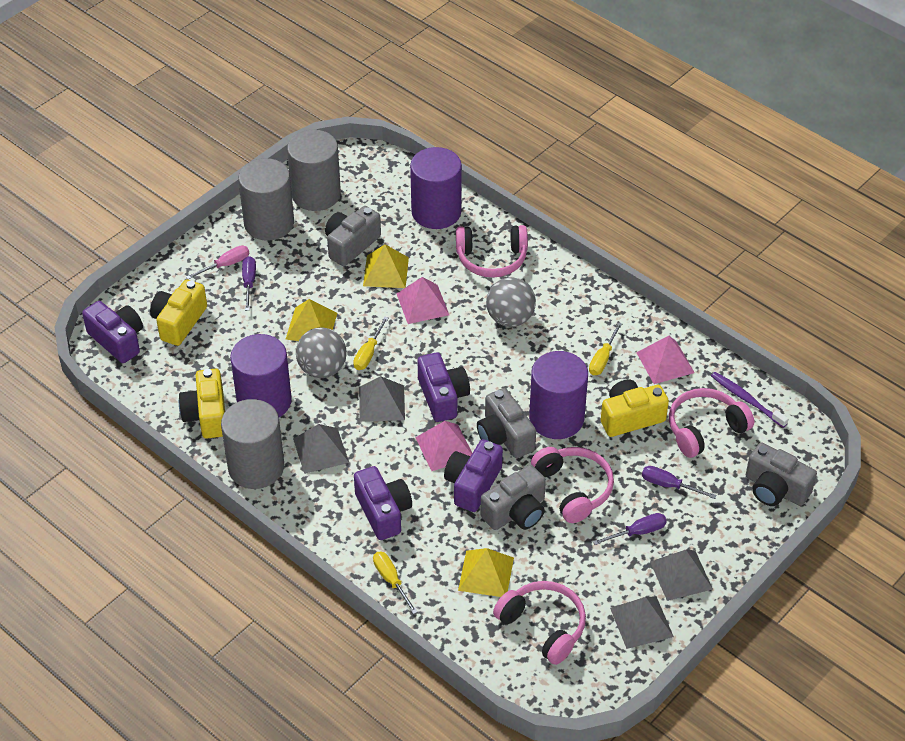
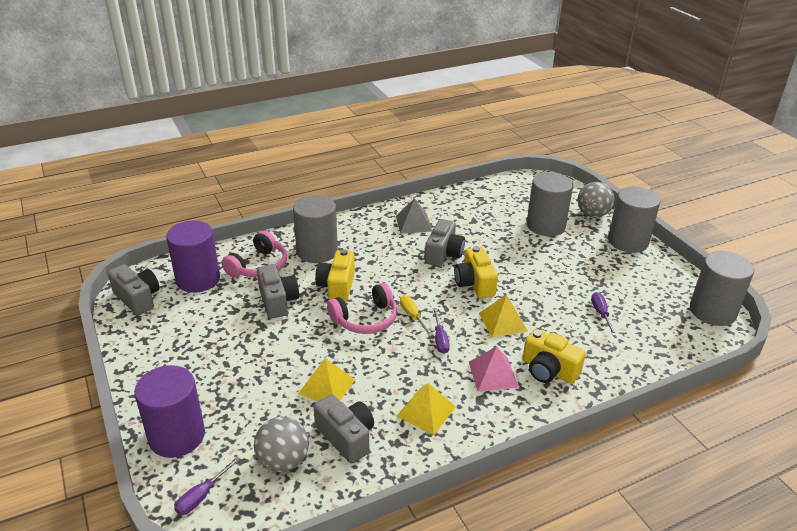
grey cylinder: [221,399,284,489] [238,158,294,241] [287,130,341,211] = 3 -> [293,195,338,263] [527,172,573,236] [608,187,660,253] [690,251,754,326] = 4
grey pyramid: [293,424,349,474] [359,376,405,422] [610,596,674,649] [650,550,713,601] = 4 -> [396,198,432,234] = 1
pink headphones: [456,225,528,278] [493,581,586,665] [531,447,614,523] [669,388,754,458] = 4 -> [222,231,287,277] [327,283,397,334] = 2
pink pyramid: [397,277,449,324] [415,421,472,471] [636,336,695,384] = 3 -> [469,346,519,391] = 1
pink screwdriver: [186,246,249,279] = 1 -> none = 0
purple camera: [82,301,143,363] [354,466,412,540] [418,352,470,422] [444,439,503,512] = 4 -> none = 0
purple cylinder: [230,334,292,417] [410,147,462,229] [529,351,588,439] = 3 -> [134,365,205,458] [166,221,220,293] = 2
purple toothbrush: [711,372,789,428] = 1 -> none = 0
yellow screwdriver: [353,317,388,370] [373,551,418,614] [589,322,622,375] = 3 -> [400,295,433,336] = 1

